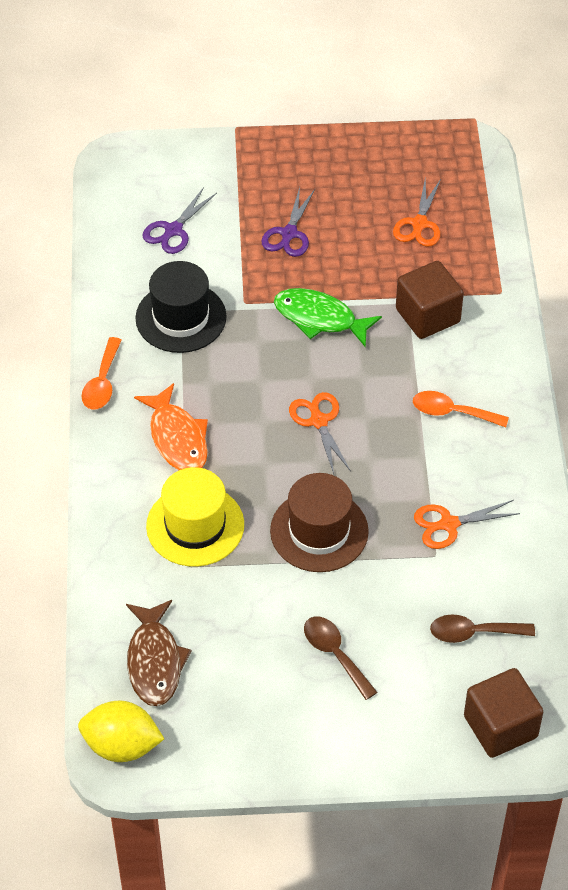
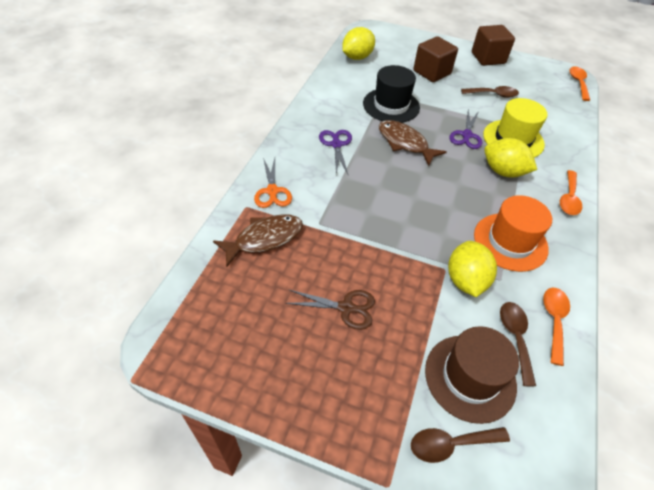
brown fish: [126,600,192,706] = 1 -> [213,214,303,267] [379,120,447,166] = 2
brown scissors: none = 0 -> [285,290,375,330] = 1
brown spoon: [304,617,378,700] [430,615,535,643] = 2 -> [411,427,510,463] [461,86,519,98] [500,302,536,386] = 3
green fish: [274,288,382,347] = 1 -> none = 0
orange fish: [134,383,208,470] = 1 -> none = 0
orange hat: none = 0 -> [474,195,552,272] = 1
orange scissors: [289,392,351,474] [393,178,441,247] [414,500,520,549] = 3 -> [254,158,292,208] = 1
orange spoon: [82,337,122,410] [413,391,509,427] = 2 -> [543,288,570,366] [560,170,582,215] [569,66,590,101] = 3
yellow lemon: [78,701,164,762] = 1 -> [342,27,375,60] [448,241,497,297] [484,138,537,178] = 3

